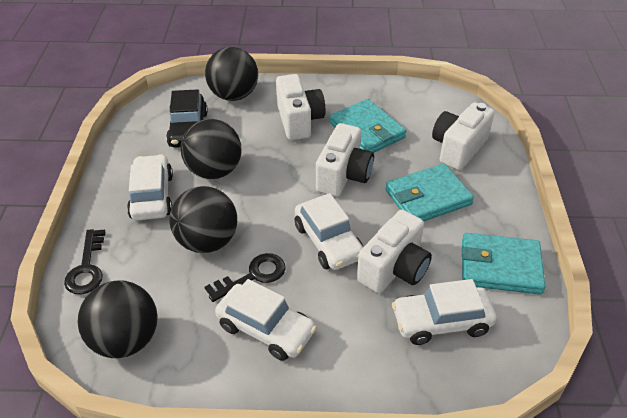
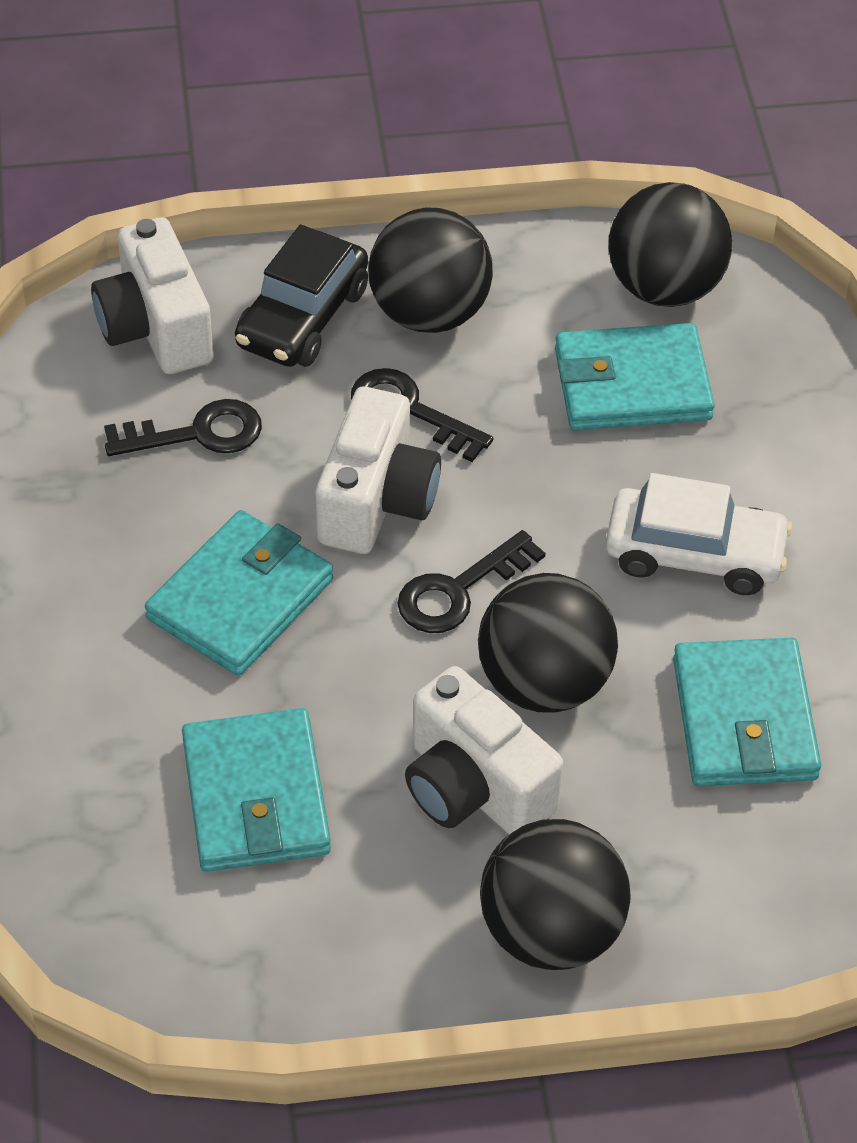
black key: [64,229,105,295] [204,253,286,302] = 2 -> [104,399,262,456] [351,368,493,462] [397,530,545,633] = 3
turquoise wallet: [330,99,406,153] [385,163,474,221] [462,233,546,294] = 3 -> [145,510,333,676] [182,708,331,872] [555,323,715,430] [673,638,821,786] = 4
white camera: [276,74,325,140] [316,123,374,197] [357,210,432,293] [432,102,495,170] = 4 -> [91,217,213,374] [316,387,441,554] [405,666,563,834] = 3
white car: [127,154,173,220] [215,279,317,361] [295,193,363,270] [392,279,497,345] = 4 -> [606,473,793,595] = 1

